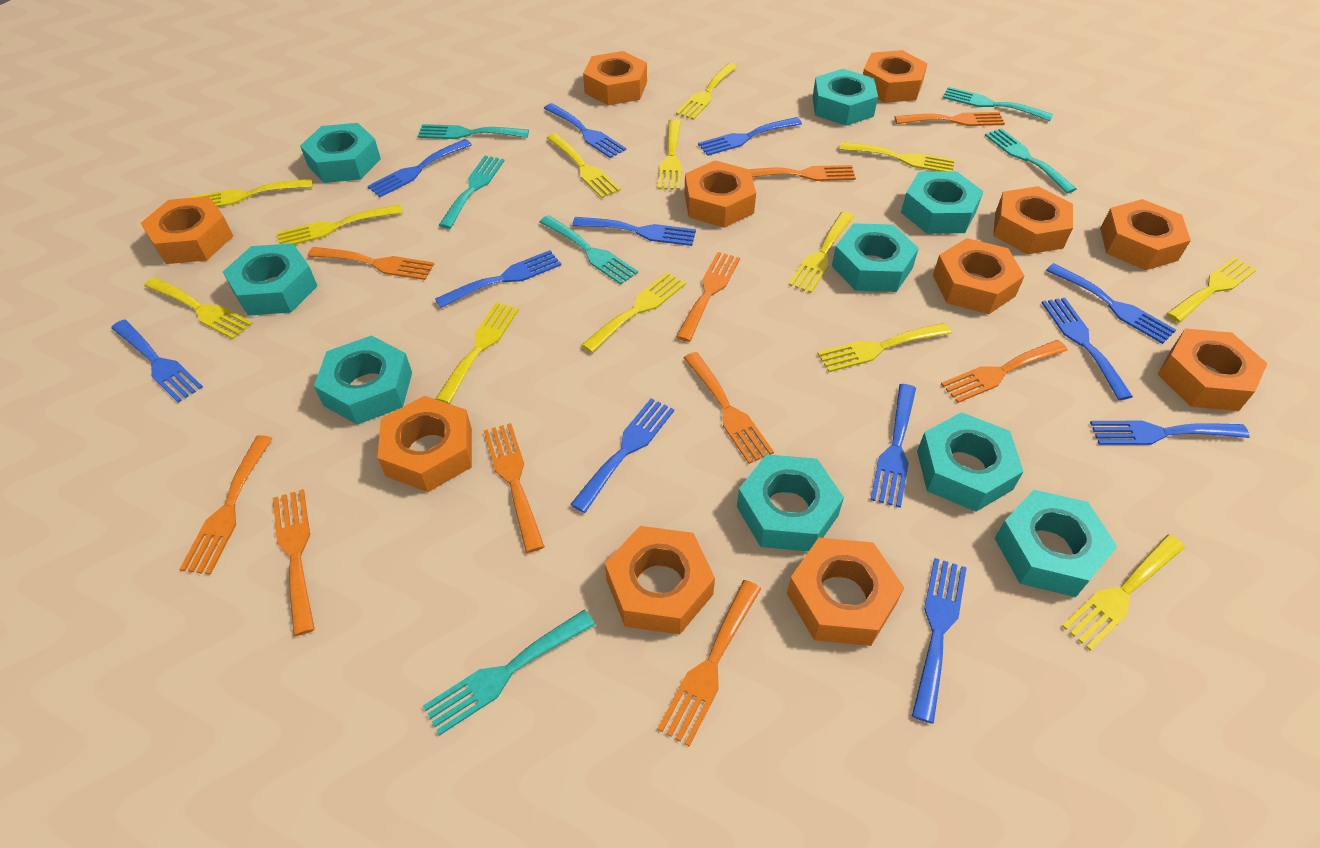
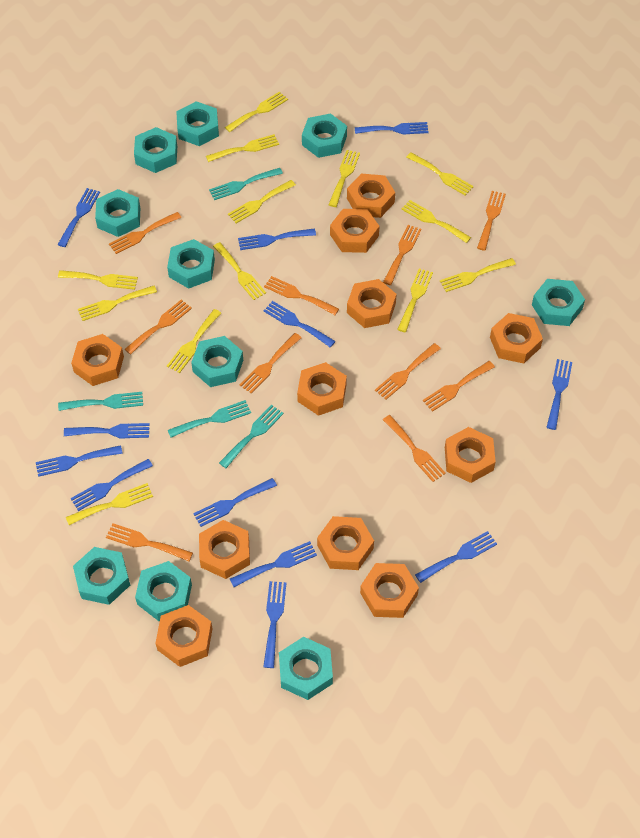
turquoise fork: [418,124,529,139] [423,610,595,736] [439,156,505,229] [540,215,638,285] [943,87,1053,121] [985,128,1077,194] = 6 -> [58,392,143,411] [168,400,251,438] [209,168,283,200] [219,405,284,468] = 4
turquoise nut: [223,243,317,316] [300,123,381,183] [314,336,412,425] [737,454,844,551] [813,69,878,126] [832,223,919,292] [901,171,984,234] [917,412,1024,512] [994,490,1118,597] = 9 -> [73,547,130,605] [95,189,140,237] [134,127,177,173] [135,561,192,621] [167,239,215,289] [176,101,219,146] [191,336,243,387] [279,637,333,700] [302,114,347,158] [532,279,585,326] = 10

